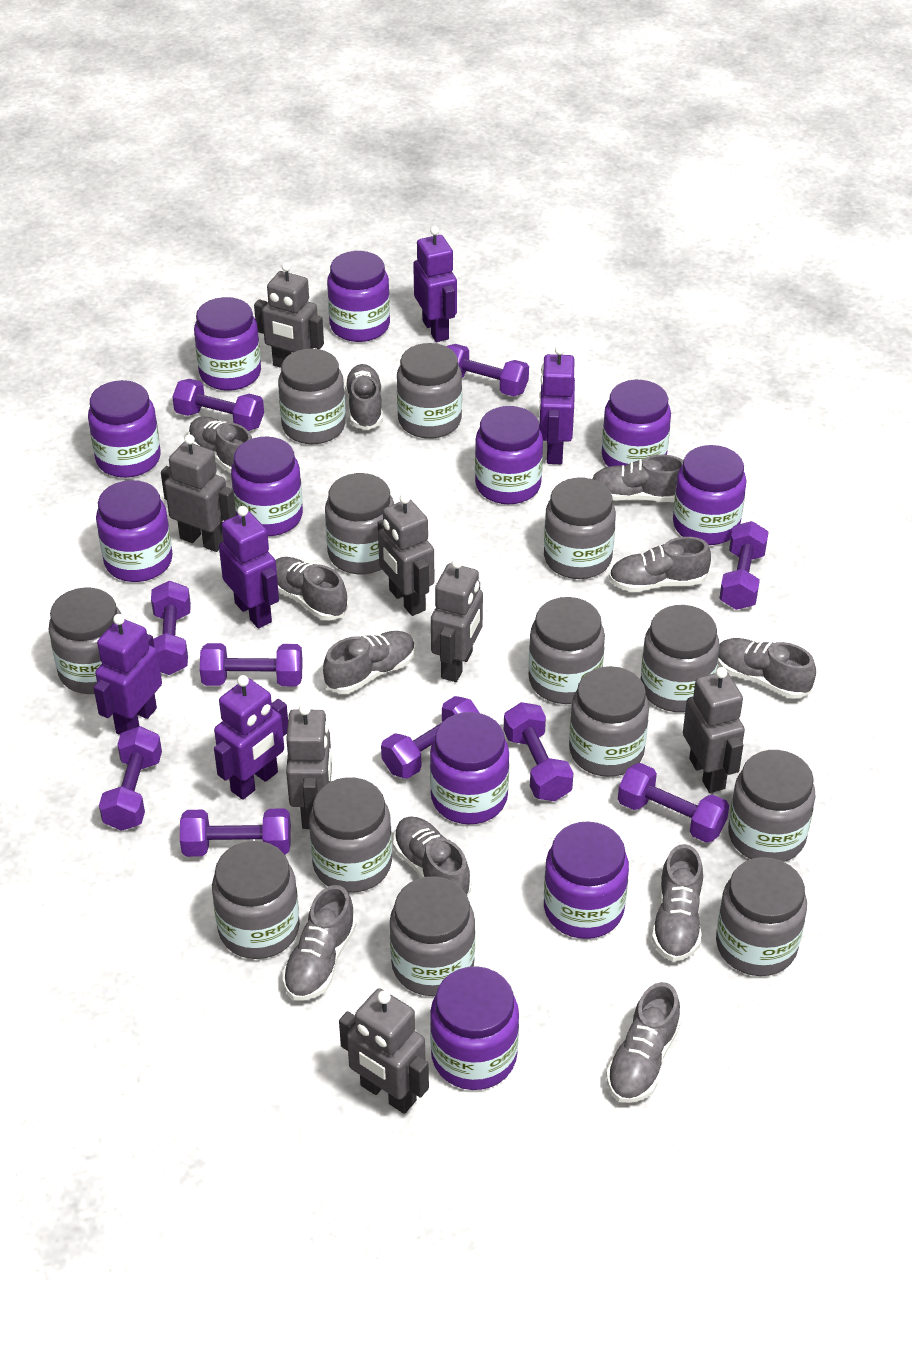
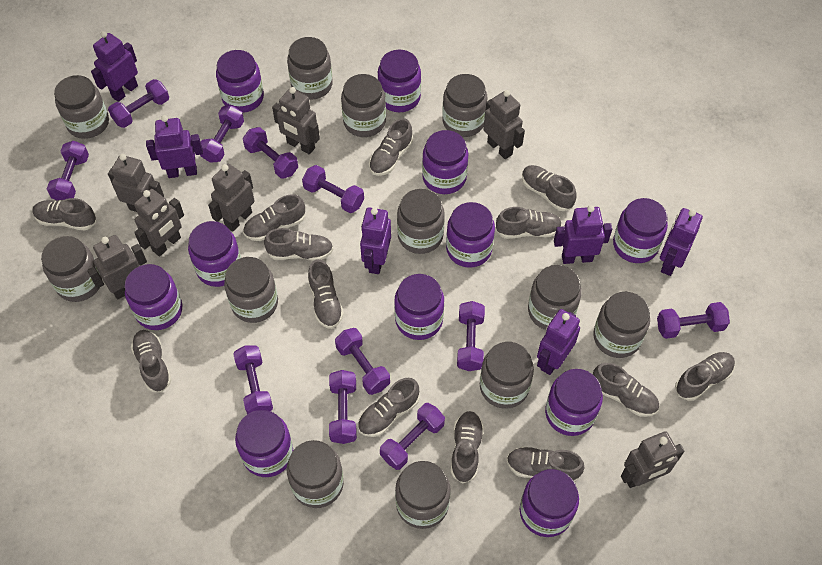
grey jar: [49,587,121,694] [212,841,300,959] [278,349,346,444] [309,777,392,893] [325,473,394,574] [390,877,475,996] [397,343,462,439] [528,597,605,704] [544,478,616,579] [569,666,649,777] [641,605,720,712] [716,857,807,976] [728,750,816,862] = 13 -> [41,236,102,302] [54,75,109,139] [224,257,278,323] [287,37,333,100] [287,440,344,508] [341,74,386,137] [395,461,451,529] [397,189,445,254] [442,74,488,137] [480,342,534,409] [528,265,581,330] [593,292,650,358] = 12
grey shoe: [188,417,252,473] [275,557,348,621] [282,885,356,1001] [323,631,416,694] [345,364,383,430] [393,817,471,896] [592,455,683,502] [606,982,681,1103] [609,537,711,592] [652,844,703,961] [718,638,816,699] = 11 -> [32,198,96,231] [131,330,171,392] [243,194,305,241] [264,228,333,261] [308,259,344,329] [358,378,420,437] [369,118,413,176] [451,411,484,483] [496,207,562,239] [507,447,584,482] [522,165,576,211] [593,363,659,417] [675,352,735,401] = 13
purple dumbbell: [99,726,162,831] [151,581,191,675] [172,379,264,431] [180,808,291,857] [200,643,303,686] [381,696,480,779] [446,344,529,397] [504,702,573,801] [618,763,729,843] [719,521,768,610] = 10 -> [47,141,89,201] [108,79,169,128] [200,105,244,163] [233,346,273,414] [243,127,298,179] [302,165,364,213] [329,370,357,444] [335,328,390,395] [380,403,445,470] [457,301,485,371] [657,302,730,339] = 11
purple robot: [94,614,162,735] [214,675,288,800] [219,506,279,628] [413,226,457,342] [539,345,575,464] = 5 -> [91,31,138,102] [146,115,203,178] [360,207,391,274] [537,309,580,375] [554,205,612,264] [660,208,703,276] = 6

